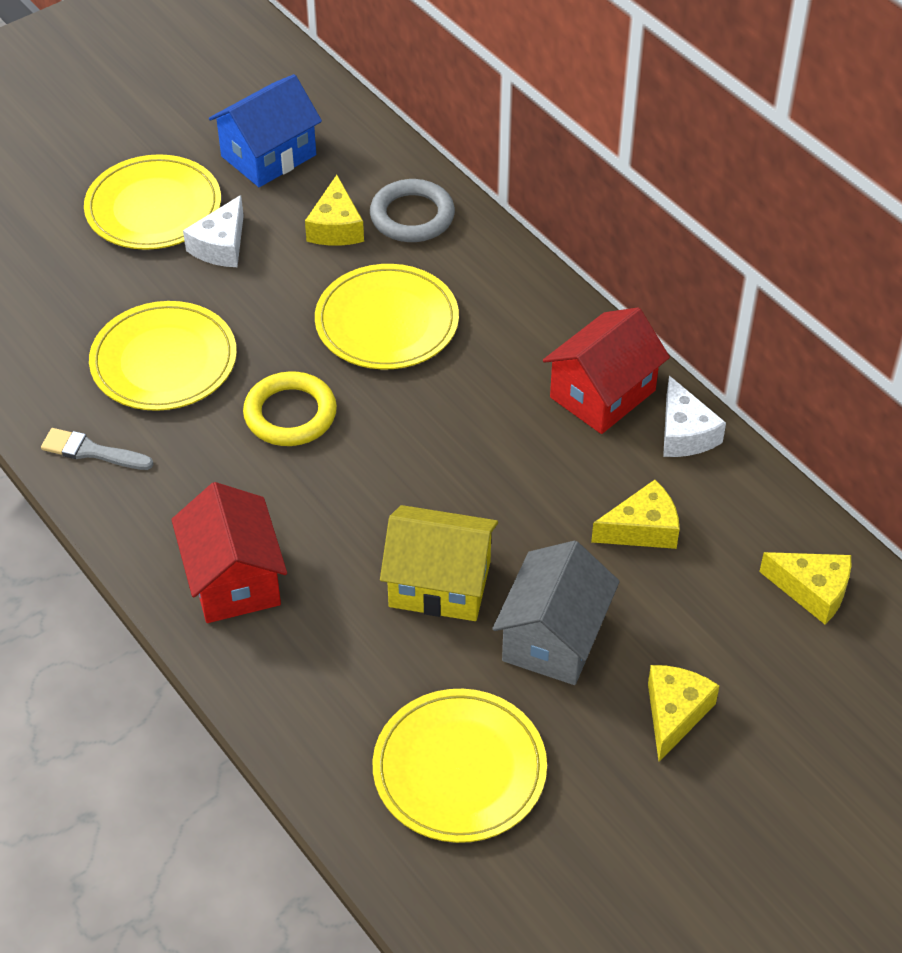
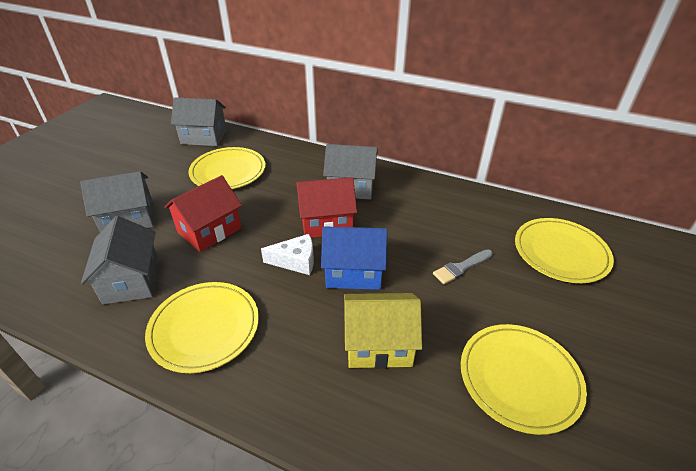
grey house: [492,541,620,685] = 1 -> [80,171,154,232] [81,216,159,304] [171,97,227,146] [323,144,378,199] = 4
grey ring: [370,179,455,242] = 1 -> none = 0
white cheese: [183,195,244,267] [663,376,726,457] = 2 -> [261,234,314,275] = 1
yellow cheese: [305,175,364,246] [591,480,680,549] [648,665,719,762] [759,552,851,624] = 4 -> none = 0
yellow ring: [243,372,337,446] = 1 -> none = 0

